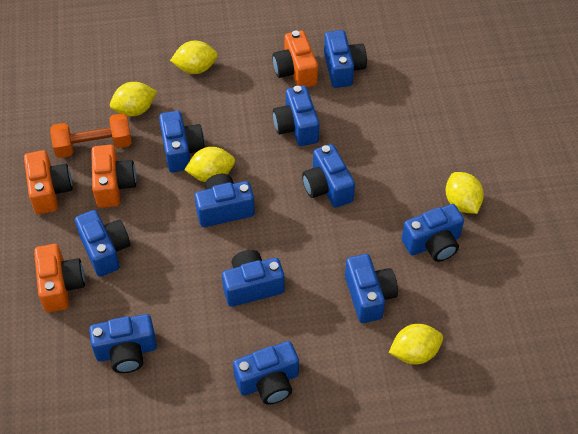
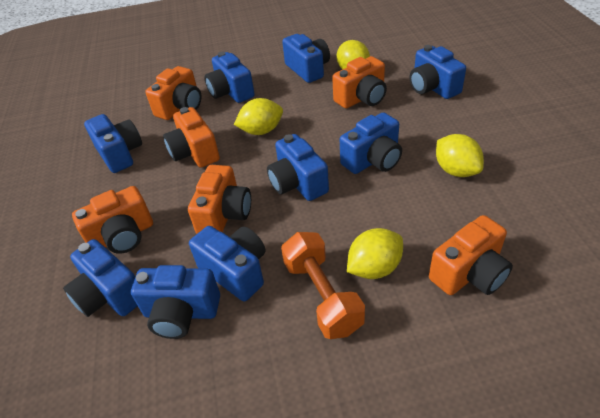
blue camera: [75,210,130,277] [89,314,157,373] [159,111,205,172] [195,174,255,227] [222,250,285,307] [233,341,299,405] [273,85,319,146] [302,144,355,208] [324,30,367,88] [345,254,398,323] [402,204,464,262] = 11 -> [63,239,137,317] [84,114,142,173] [131,265,220,339] [189,226,265,301] [205,52,254,103] [267,134,329,201] [282,34,330,83] [340,112,402,174] [410,45,466,99] = 9
orange camera: [24,150,73,214] [34,244,85,312] [91,145,137,208] [272,30,318,87] = 4 -> [72,186,153,254] [145,66,201,120] [163,107,220,168] [188,165,251,234] [332,56,387,108] [429,215,513,295] = 6
yellow lemon: [110,82,157,116] [170,41,218,74] [185,147,235,182] [389,324,443,364] [446,172,484,214] = 5 -> [234,98,283,135] [337,40,370,70] [347,228,403,279] [436,134,484,177] = 4

